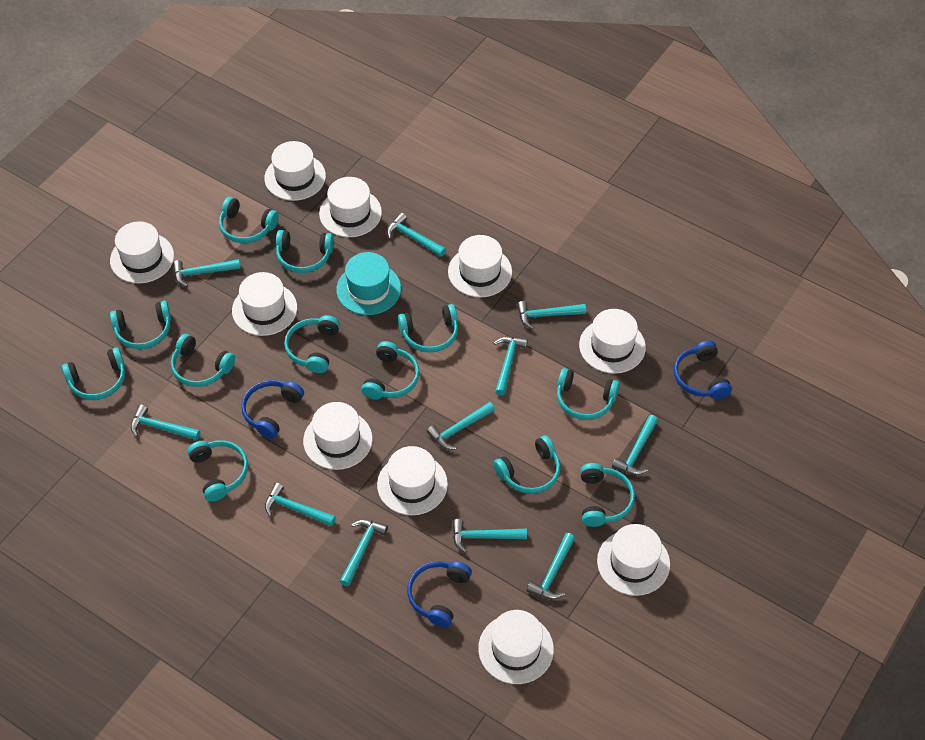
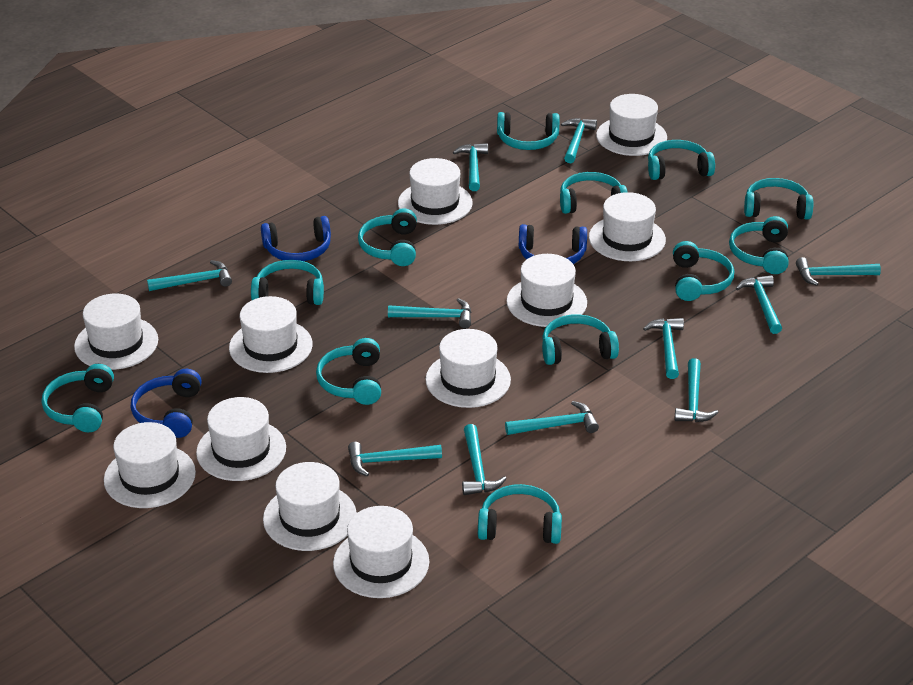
turquoise hat: [336,252,401,315] = 1 -> none = 0
white hat: [110,221,174,284] [232,272,297,336] [264,141,326,201] [303,402,373,470] [319,177,382,237] [377,446,448,515] [448,235,512,297] [478,610,554,684] [579,309,646,374] [597,524,670,596] = 10 -> [74,293,158,370] [104,422,196,508] [196,397,286,481] [229,296,313,373] [263,462,357,551] [333,506,429,598] [398,158,473,225] [425,329,511,408] [506,254,587,327] [589,192,666,261] [596,94,667,156] = 11

